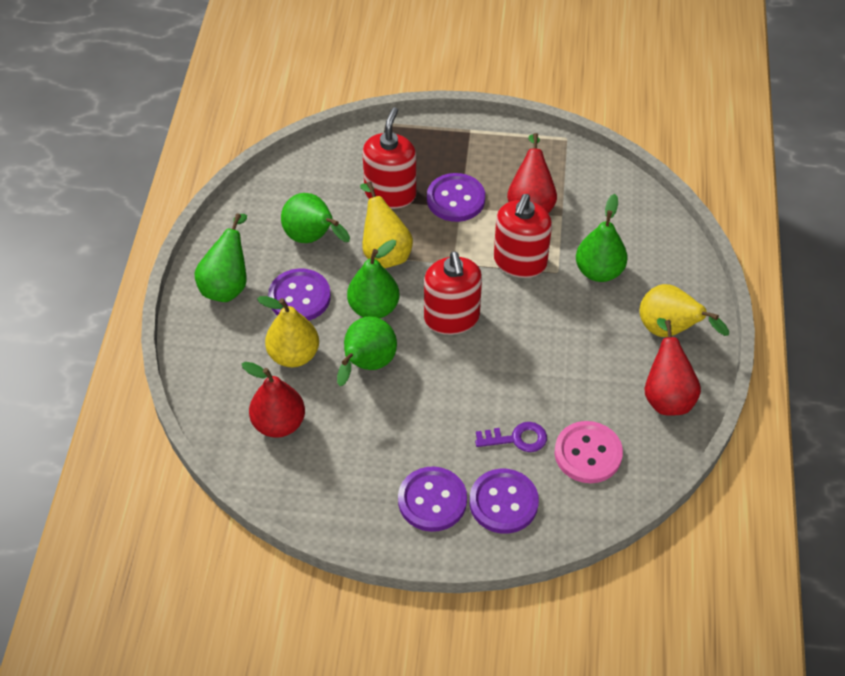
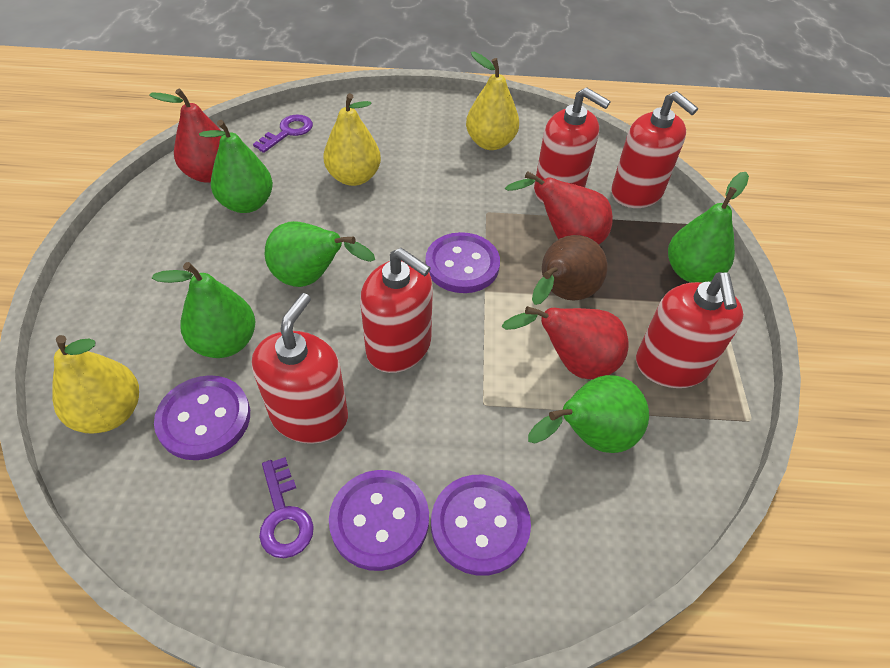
brown pear: none = 0 -> [532,235,608,305] = 1
pink button: [555,421,623,483] = 1 -> none = 0
purple key: [475,422,547,452] = 1 -> [253,114,313,153] [259,457,314,558] = 2
red soap dispenser: [362,107,417,209] [424,251,482,335] [494,194,552,278] = 3 -> [252,293,348,444] [360,248,433,373] [534,87,610,203] [611,91,698,208] [636,272,744,388] = 5

